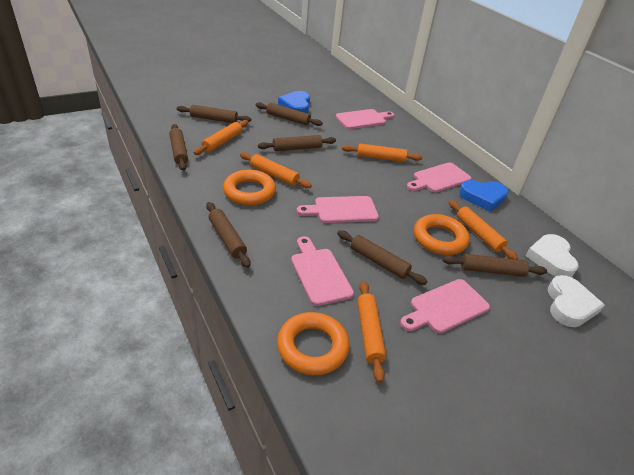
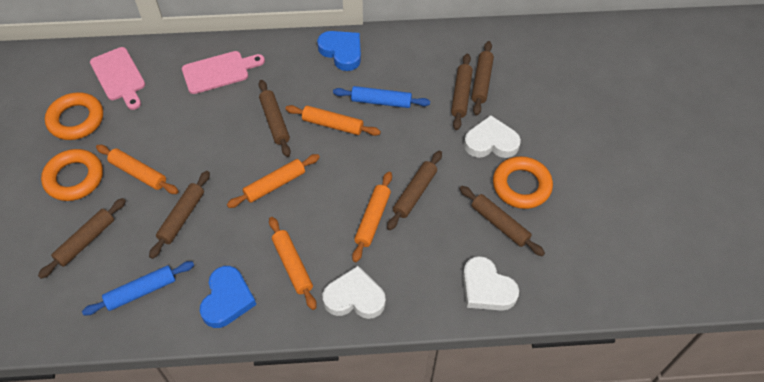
blue rolling pin: none = 0 -> [82,261,194,315] [333,86,430,108] = 2
pink cutting board: [291,236,354,306] [297,196,379,223] [336,109,395,129] [400,279,490,333] [407,162,471,193] = 5 -> [90,47,145,110] [182,51,265,94] = 2
white heart: [526,234,579,277] [548,275,605,327] = 2 -> [323,266,386,319] [463,256,519,311] [464,115,521,158] = 3

